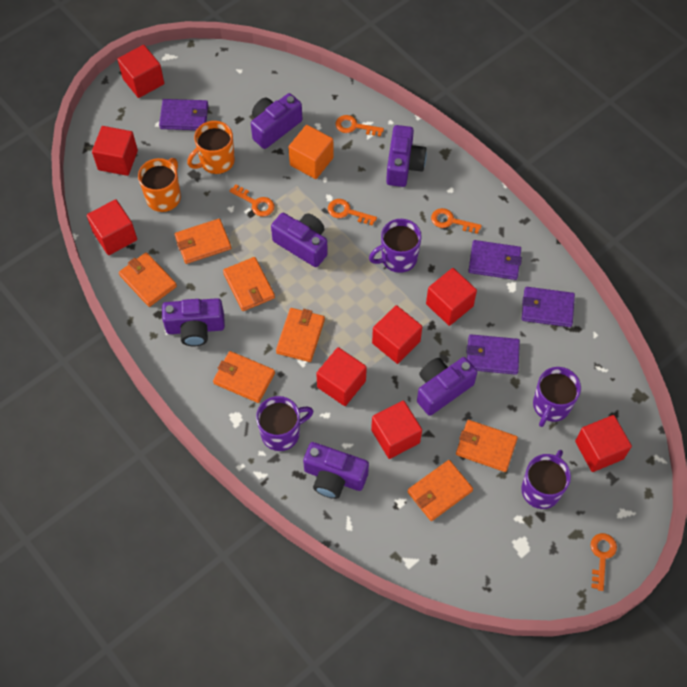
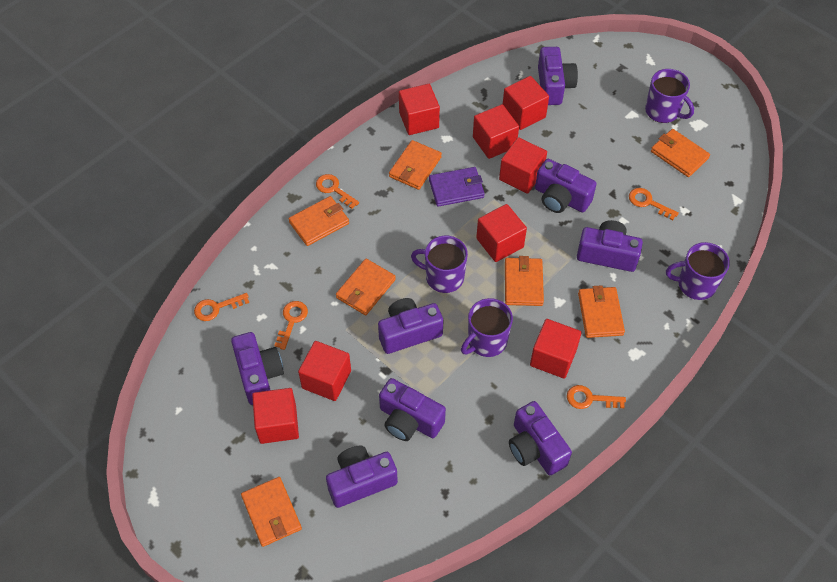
orange cube: [289,125,334,179] = 1 -> none = 0
orange mug: [138,158,181,212] [187,121,235,174] = 2 -> none = 0
purple camera: [162,298,225,346] [251,93,302,149] [271,213,328,267] [303,442,369,499] [386,125,427,187] [417,357,477,416] = 6 -> [231,332,284,405] [326,446,398,508] [378,298,443,354] [379,378,446,441] [509,401,572,475] [535,159,597,213] [538,47,578,105] [577,220,643,272] = 8
purple wallet: [159,99,208,130] [466,334,520,375] [468,240,522,280] [522,287,575,327] = 4 -> [429,167,485,207] = 1

